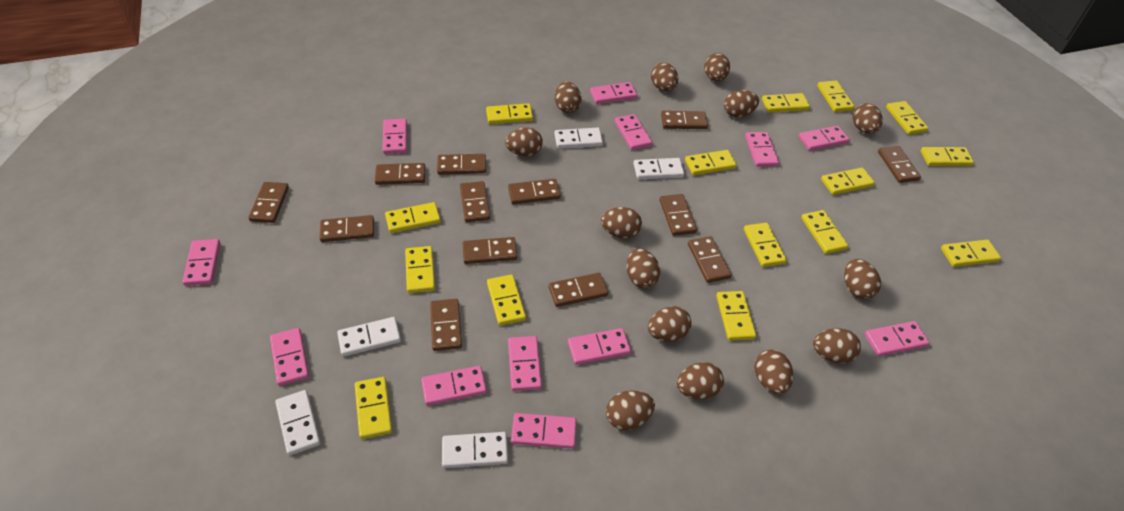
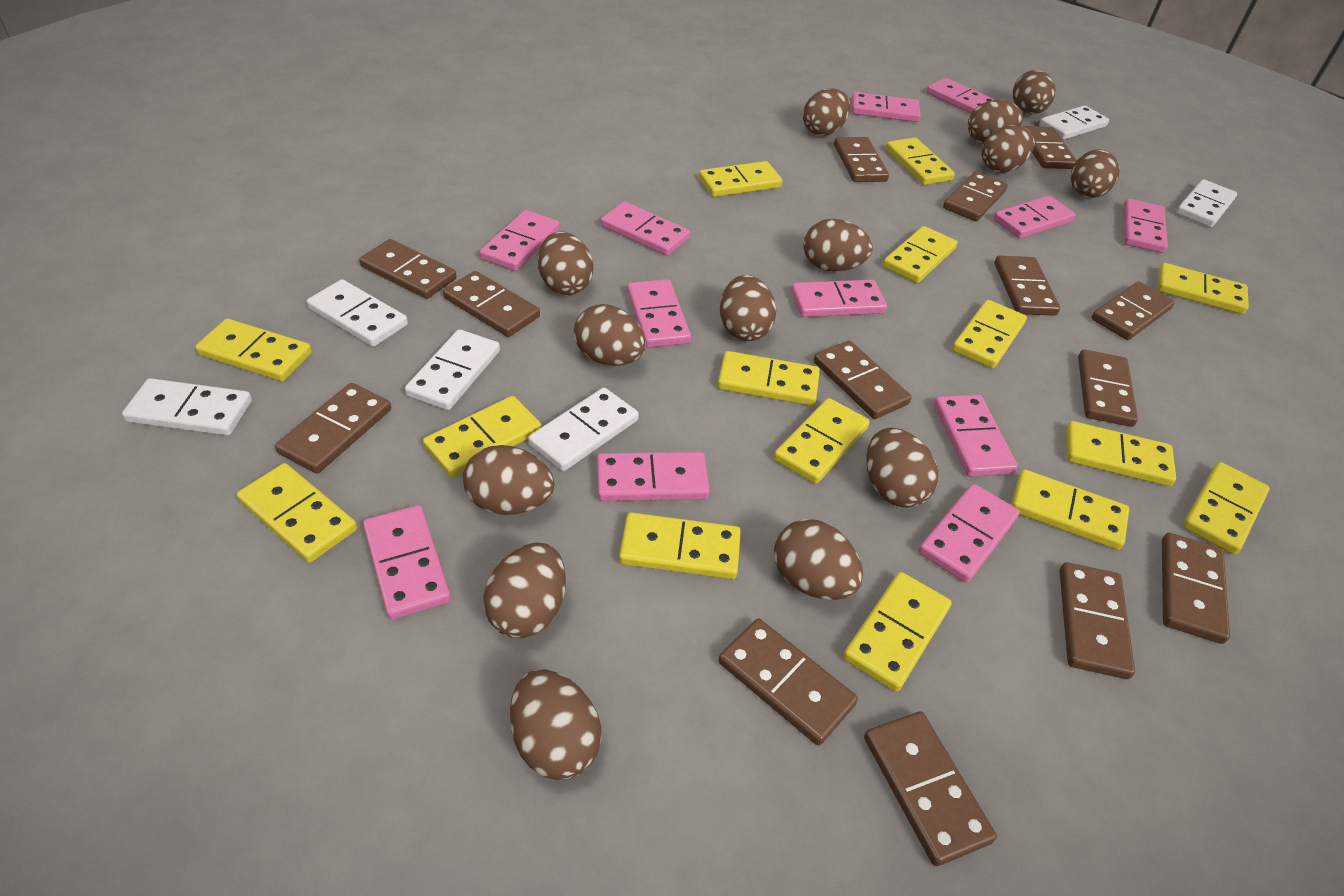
brown domino: [248,182,289,223] [320,215,374,242] [375,163,425,185] [430,299,462,351] [437,154,486,175] [460,181,490,222] [462,237,517,264] [508,179,561,204] [549,273,608,307] [659,194,697,236] [661,111,708,129] [688,236,732,283] [878,146,921,183] = 13 -> [275,383,391,474] [359,239,457,299] [443,271,540,337] [718,619,858,746] [814,340,912,419] [834,137,889,182] [864,711,997,866] [943,172,1008,221] [994,255,1060,316] [1022,126,1077,169] [1059,562,1135,679] [1078,349,1138,427] [1091,281,1175,340] [1162,533,1230,644] = 14
white domino: [275,390,321,455] [337,317,401,356] [442,432,508,468] [554,128,603,149] [633,158,684,179] = 5 -> [122,378,252,435] [307,279,408,347] [405,329,500,410] [528,388,639,471] [1039,106,1109,140] [1176,179,1237,228] = 6

